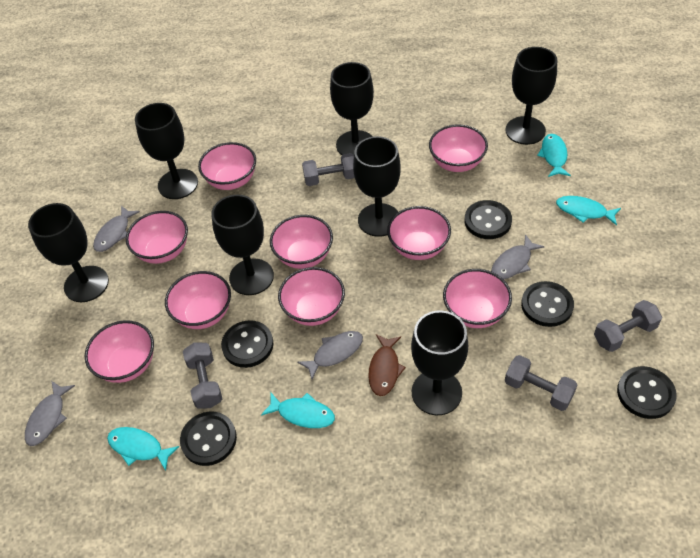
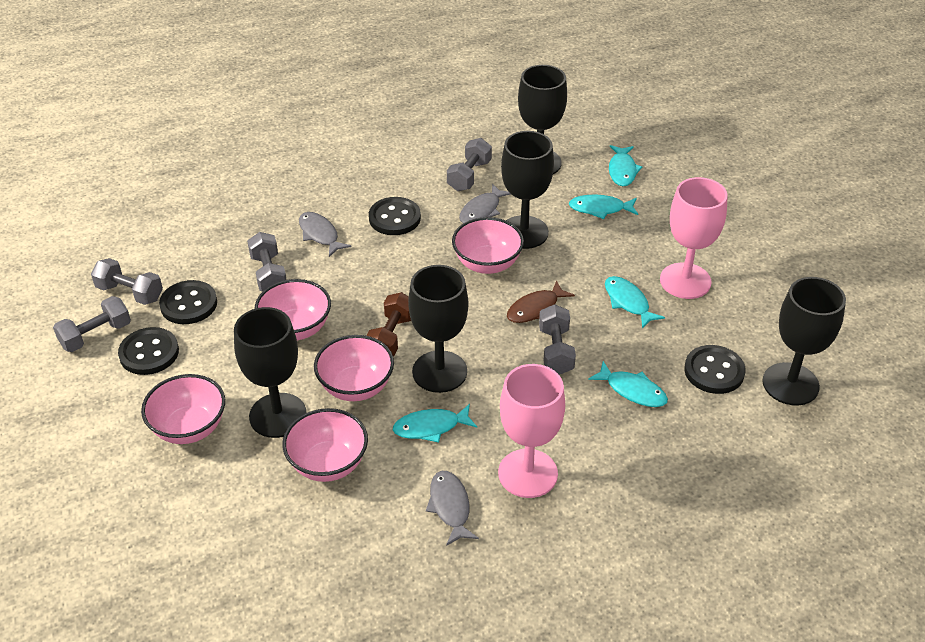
black button: [180,411,237,466] [221,320,273,368] [465,200,512,239] [521,281,574,327] [617,366,677,419] = 5 -> [118,327,179,375] [159,280,217,324] [369,197,421,235] [684,345,746,394] = 4
black goblet: [28,203,109,302] [135,103,198,199] [212,195,274,295] [330,62,374,155] [353,136,401,237] [411,310,468,415] [505,47,557,145] = 7 -> [234,307,307,438] [408,265,468,393] [501,131,554,249] [518,65,567,174] [762,277,846,405] = 5
brown dumbbell: none = 0 -> [366,292,411,356] = 1
grey dumbbell: [183,342,222,409] [302,153,355,186] [505,355,577,411] [594,300,662,352] = 4 -> [53,296,131,352] [91,258,163,305] [247,232,287,292] [447,138,492,191] [539,304,576,375] = 5
grey fish: [25,381,75,446] [93,206,140,252] [297,331,363,379] [491,234,545,279] = 4 -> [299,212,351,257] [426,471,479,546] [459,183,510,223] = 3
pink bowl: [85,320,154,383] [126,211,188,264] [165,271,231,329] [198,142,256,190] [270,215,333,269] [278,267,345,326] [387,206,451,260] [429,125,488,172] [443,269,512,328] = 9 -> [141,374,225,444] [255,279,331,340] [282,408,368,482] [314,335,394,401] [452,217,524,274] = 5
pink goblet: none = 0 -> [498,364,565,498] [660,177,728,299] = 2
turquoise fish: [107,427,179,471] [261,392,335,428] [537,134,571,177] [556,196,621,225] = 4 -> [393,404,477,443] [569,195,638,219] [588,361,668,407] [605,276,665,329] [609,145,642,186] = 5

